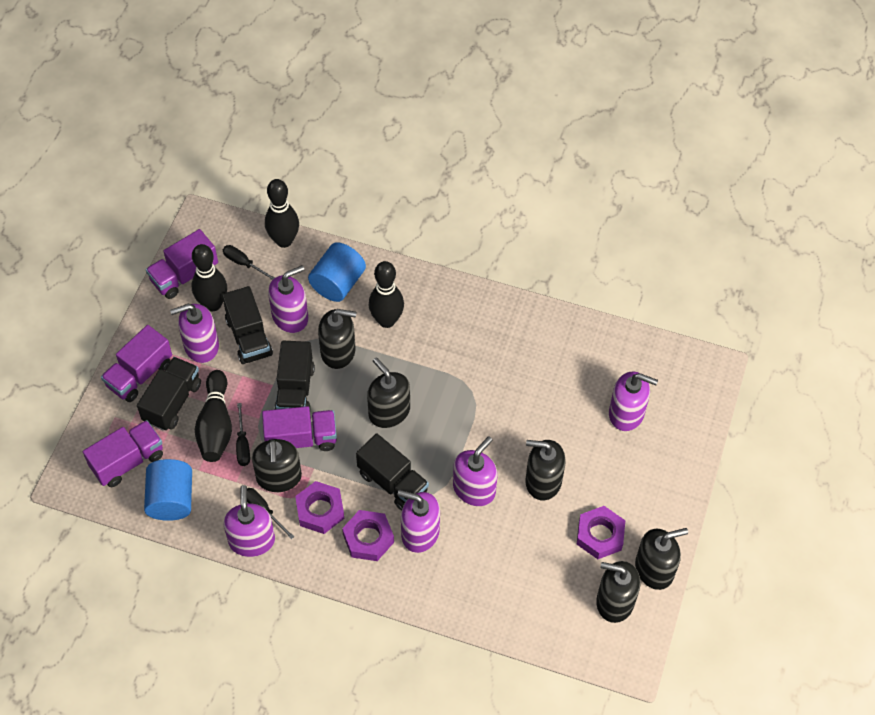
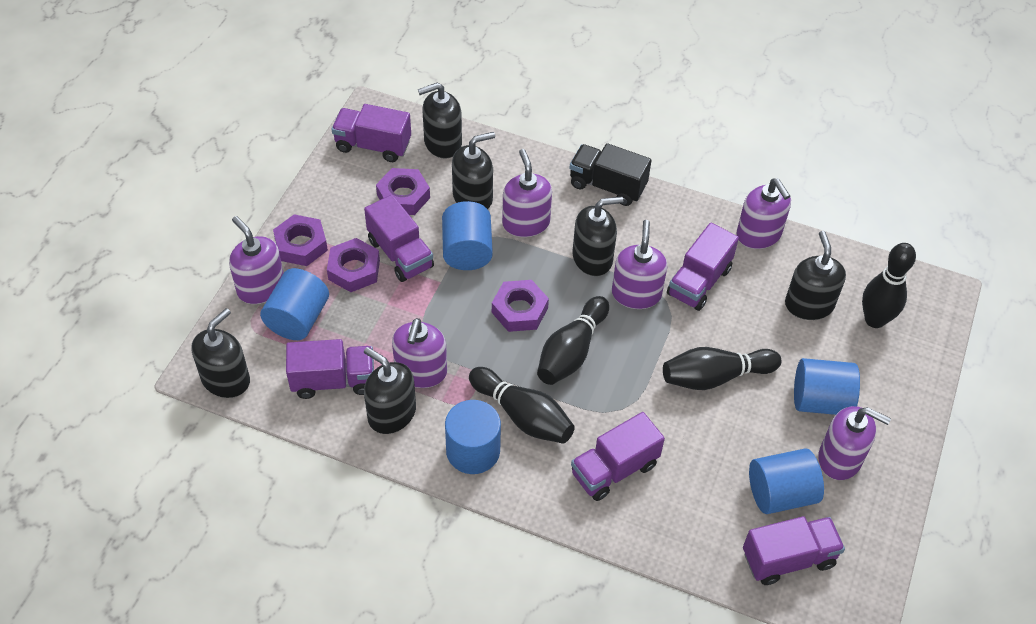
black screwdriver: [223,245,275,280] [236,403,250,466] [247,488,295,539] = 3 -> none = 0
black truck: [137,357,201,431] [222,286,273,364] [274,341,315,410] [356,433,429,511] = 4 -> [569,143,652,206] = 1
blue cylinder: [144,459,192,521] [308,242,366,302] = 2 -> [260,268,329,340] [442,201,493,270] [445,400,501,474] [749,448,824,514] [794,358,860,415] = 5
purple nut: [295,481,344,534] [342,510,394,561] [577,506,625,559] = 3 -> [273,214,328,266] [327,238,380,292] [376,168,430,215] [492,280,549,332] = 4
purple truck: [83,420,163,487] [101,325,172,402] [146,229,218,299] [262,406,337,451] = 4 -> [286,339,374,399] [332,104,411,162] [364,195,434,282] [571,412,665,501] [667,223,739,311] [743,516,845,585] = 6

